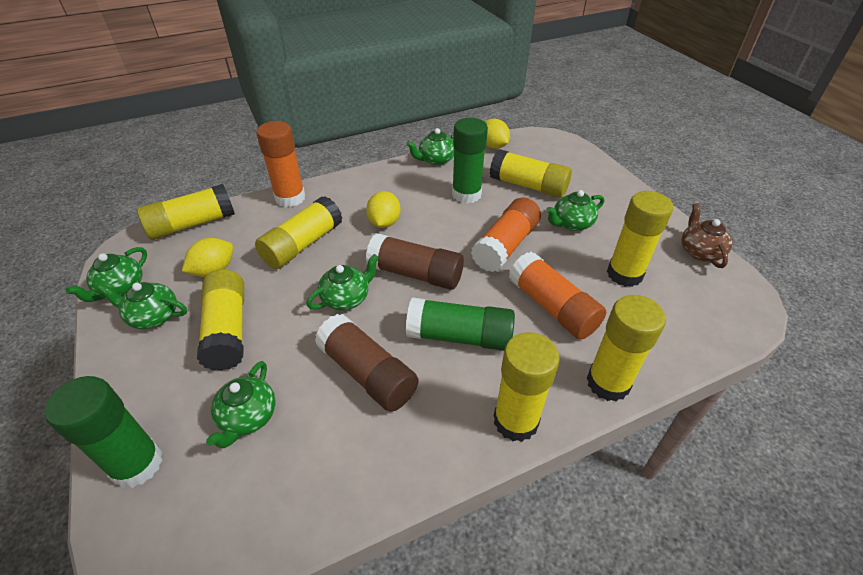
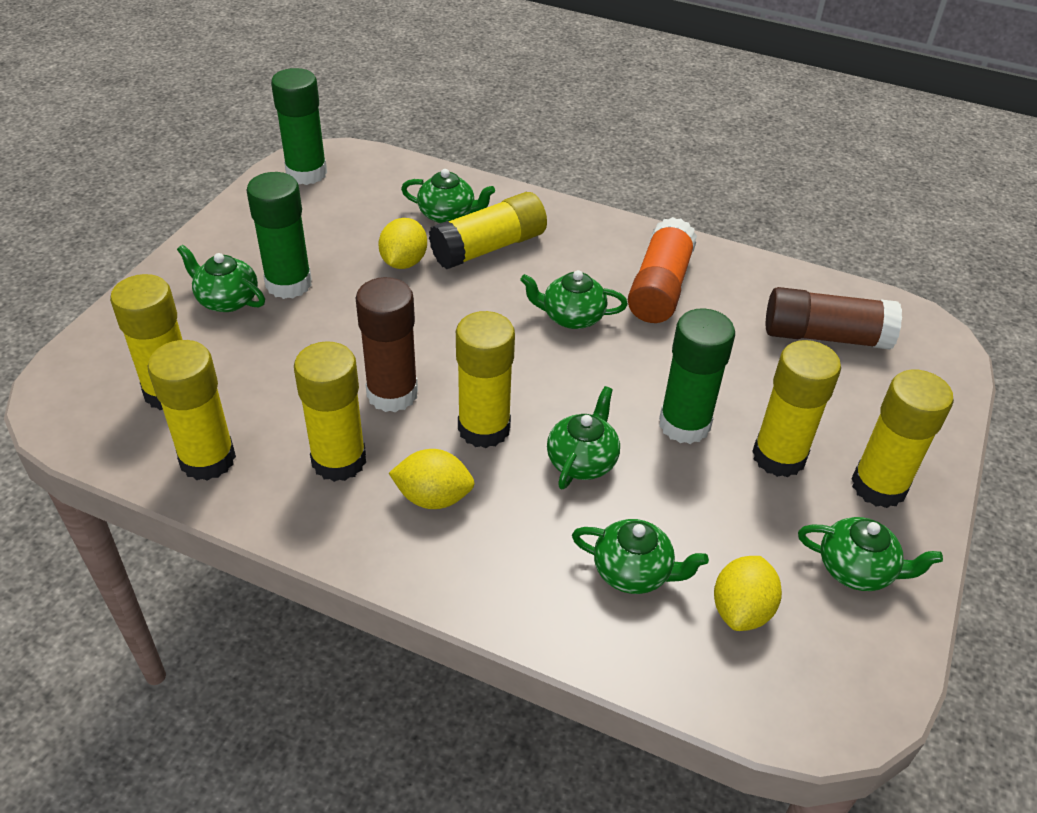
brown teapot: [681,203,732,268] = 1 -> none = 0
orange glue stick: [256,121,305,207] [471,197,541,272] [509,252,606,340] = 3 -> [628,217,697,323] = 1

